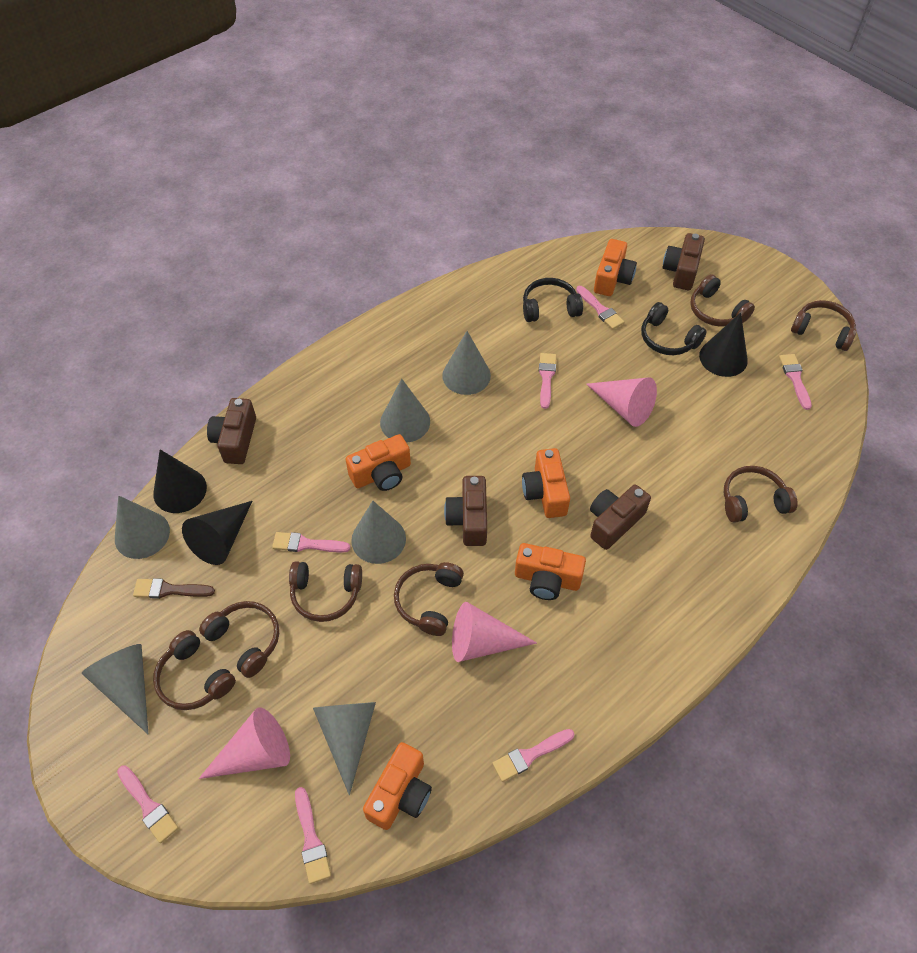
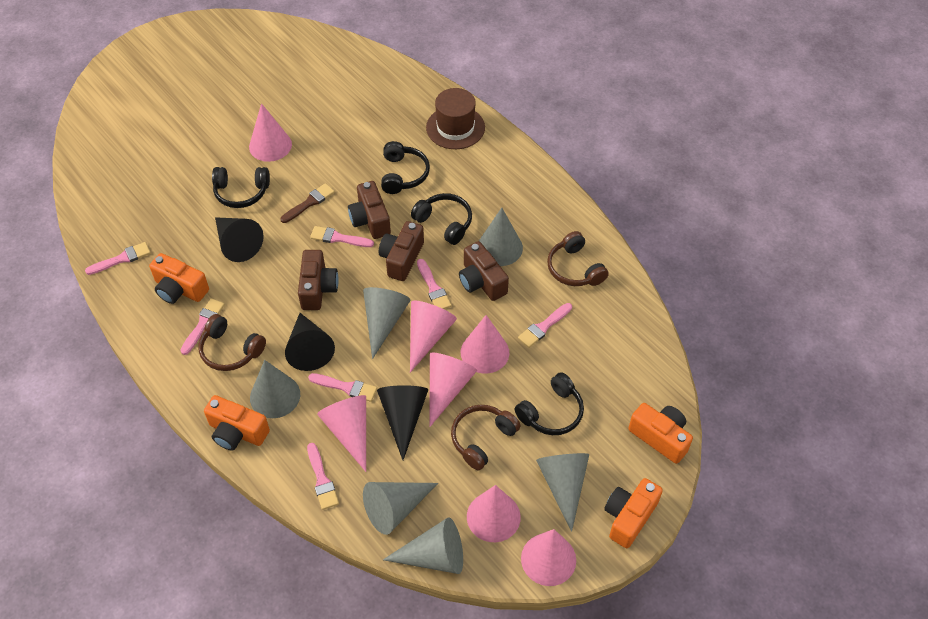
black headphones: [523,278,583,322] [641,302,707,355] = 2 -> [212,167,270,208] [381,141,430,194] [411,193,472,245] [515,372,584,435] = 4
brown hat: none = 0 -> [426,88,485,149] = 1
brown headphones: [153,630,236,710] [199,601,279,678] [289,561,362,622] [394,562,464,636] [690,274,755,326] [724,466,798,523] [791,300,856,351] = 7 -> [199,314,266,371] [451,405,521,470] [547,231,609,286] = 3
orange camera: [346,434,411,491] [363,742,432,830] [515,543,586,600] [522,448,570,518] [594,239,637,296] = 5 -> [149,253,209,304] [204,395,270,451] [604,478,663,548] [628,403,693,464] = 4
pink cone: [199,707,290,779] [452,602,537,662] [586,378,657,427] = 3 -> [249,103,292,162] [317,395,366,472] [410,301,457,373] [429,352,477,427] [461,315,509,374] [467,485,521,542] [521,529,576,586] = 7

